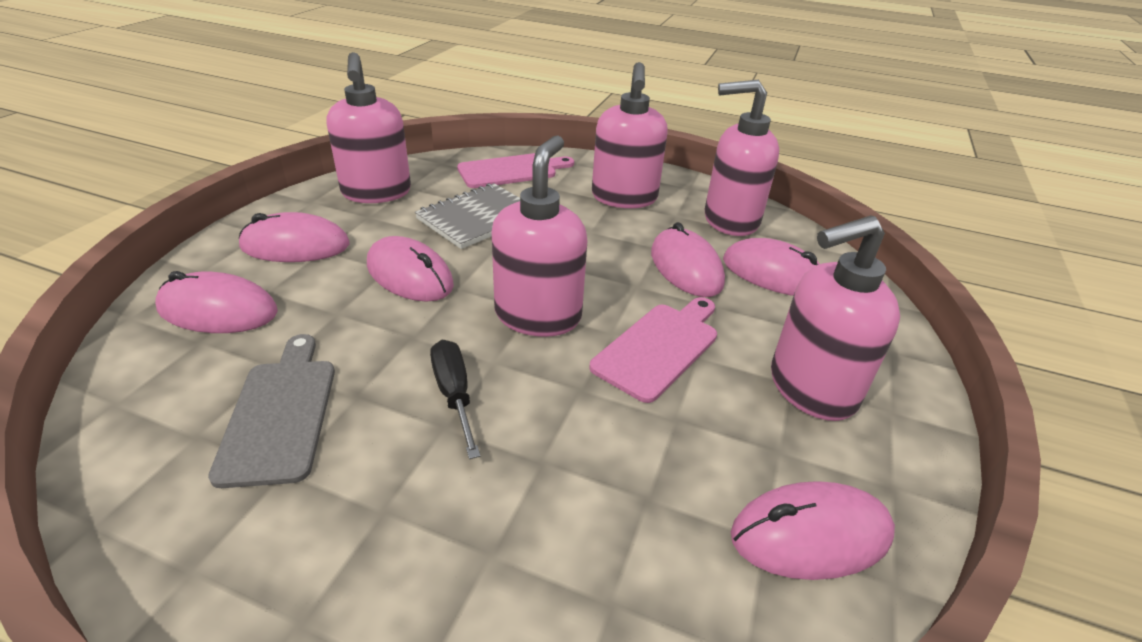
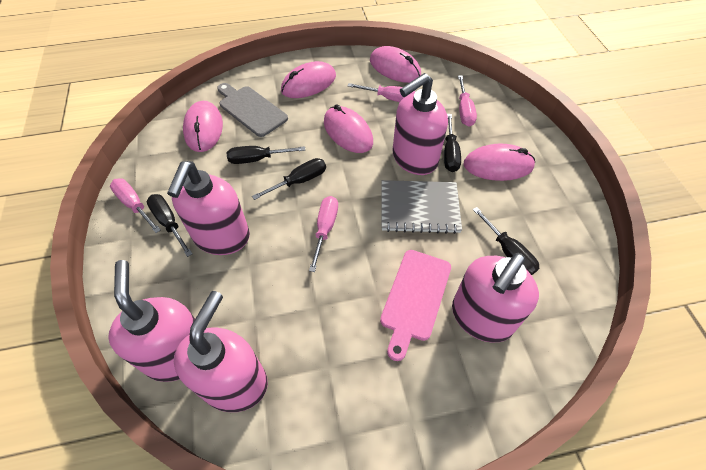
black screwdriver: [430,340,480,459] = 1 -> [147,194,193,257] [227,146,305,164] [252,158,326,200] [444,114,461,172] [473,207,539,275] = 5
pink cutting board: [457,153,574,188] [589,297,717,403] = 2 -> [380,250,451,361] = 1
pink mouse: [155,271,278,333] [238,212,349,262] [367,236,454,302] [651,222,725,297] [723,238,820,296] [731,481,895,580] = 6 -> [183,101,223,152] [281,61,336,98] [324,104,373,153] [370,46,421,83] [464,144,535,181] = 5
pink screwdriver: none = 0 -> [110,178,161,233] [309,196,338,272] [348,83,415,102] [458,75,477,127] = 4

